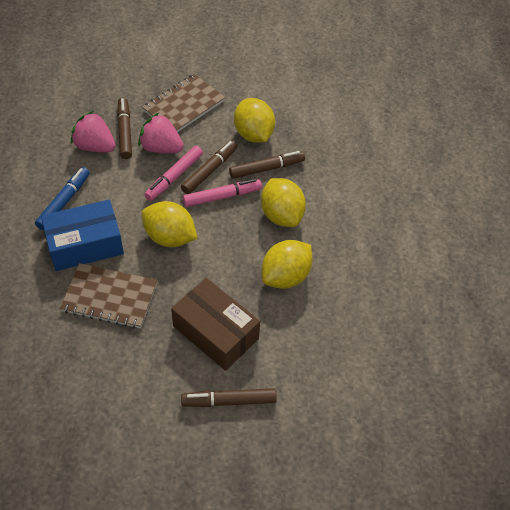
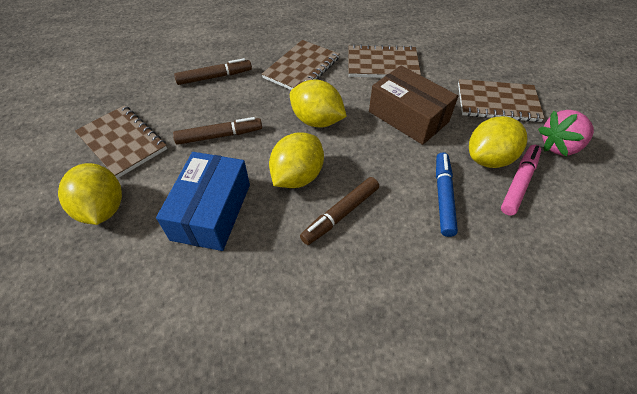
brown marker: [117,98,132,159] [181,140,238,194] [181,388,277,407] [229,151,305,179] = 4 -> [173,117,262,145] [174,58,252,85] [300,177,379,245] = 3
brown notebook: [60,263,158,329] [142,74,226,132] = 2 -> [75,105,167,179] [262,40,340,90] [348,45,421,78] [458,79,545,122] = 4
pink marker: [144,146,203,201] [183,179,262,207] = 2 -> [501,145,542,216] = 1
pink strawberry: [71,111,116,153] [138,113,184,153] = 2 -> [538,110,594,157] = 1

